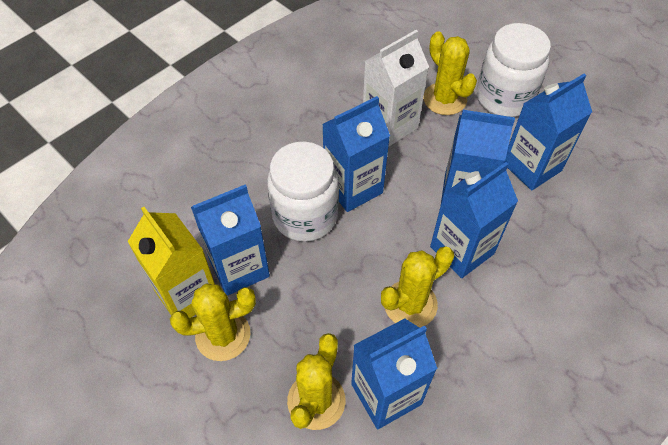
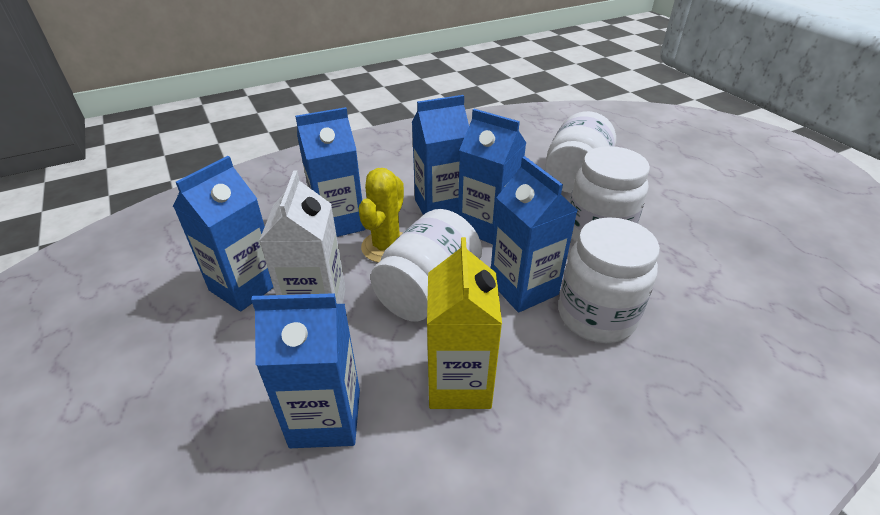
white jar: [267,142,339,242] [476,23,551,117] = 2 -> [370,209,482,322] [545,111,616,193] [558,217,660,343] [570,146,650,242] = 4
yellow cactus: [170,283,256,361] [287,333,346,430] [381,246,454,328] [423,32,477,115] = 4 -> [358,168,404,263] = 1

